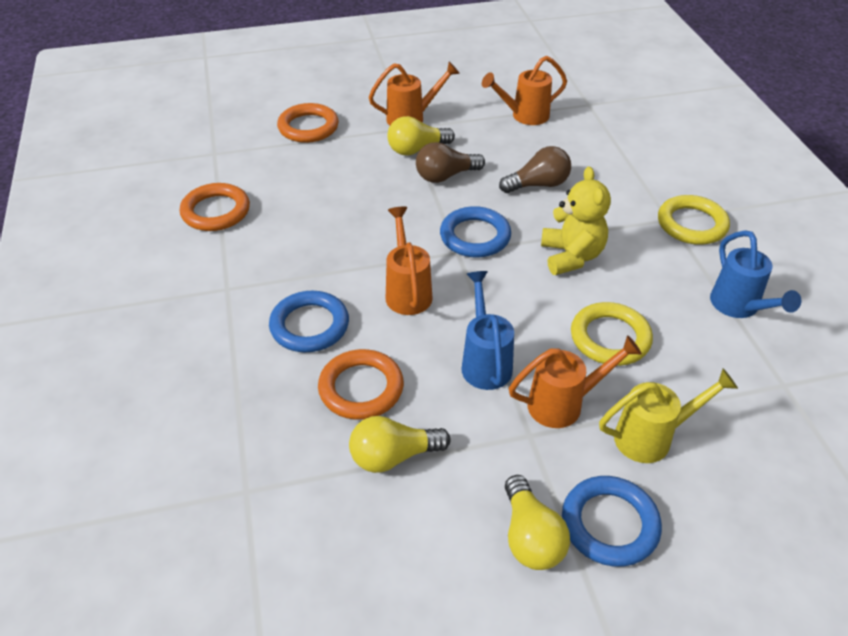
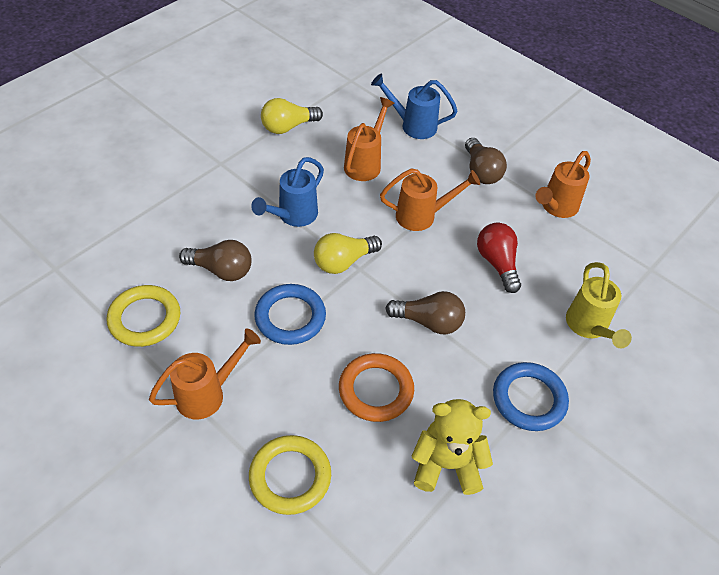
blue ring: [269,291,349,352] [440,206,511,257] [562,476,662,567] = 3 -> [254,284,326,345] [493,362,569,431] = 2
brown light bulb: [416,142,485,183] [499,146,571,193] = 2 -> [179,240,252,281] [385,291,465,334] [465,138,507,184] = 3
orange ring: [180,183,250,231] [277,103,339,143] [318,349,404,420] = 3 -> [339,353,414,422] = 1
red light bulb: none = 0 -> [477,223,521,293] = 1
yellow light bulb: [349,416,451,473] [387,116,455,155] [505,475,570,570] = 3 -> [261,98,323,134] [314,233,382,274] = 2

